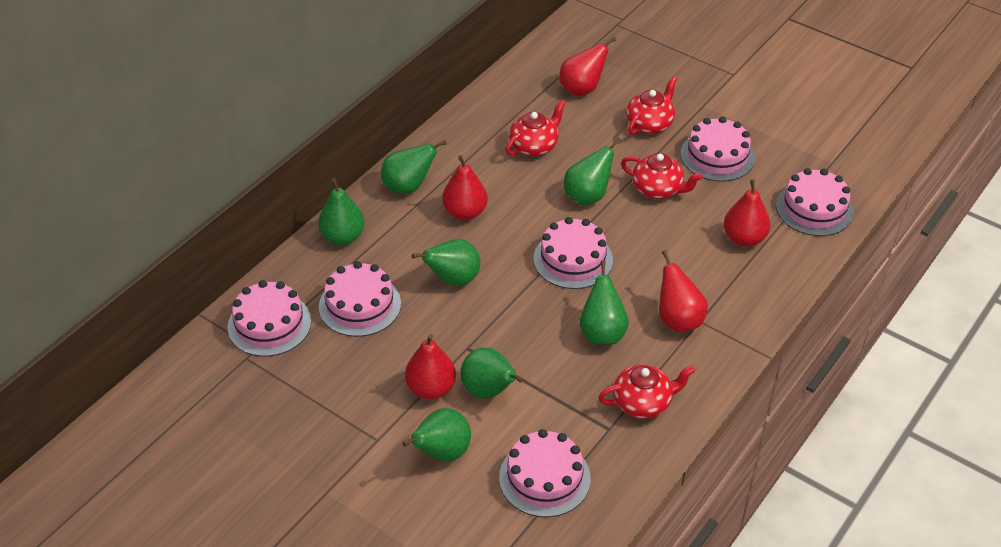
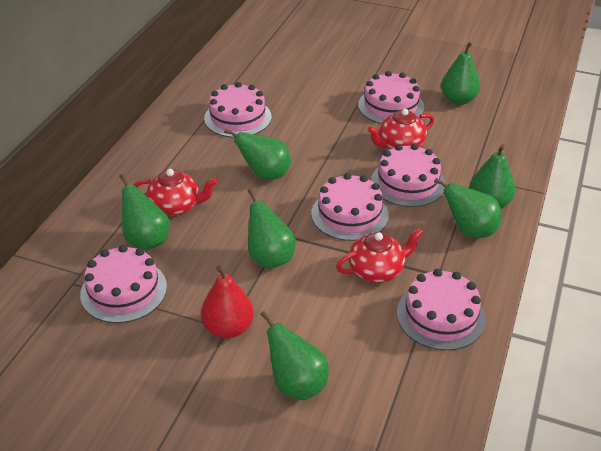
red pear: [405,334,456,399] [442,155,488,220] [559,37,617,96] [659,250,708,332] [724,179,770,247] = 5 -> [201,265,254,339] = 1
red teapot: [506,100,566,156] [598,364,695,419] [621,153,702,199] [626,76,677,135] = 4 -> [133,169,217,216] [336,228,424,283] [368,109,434,149] = 3

